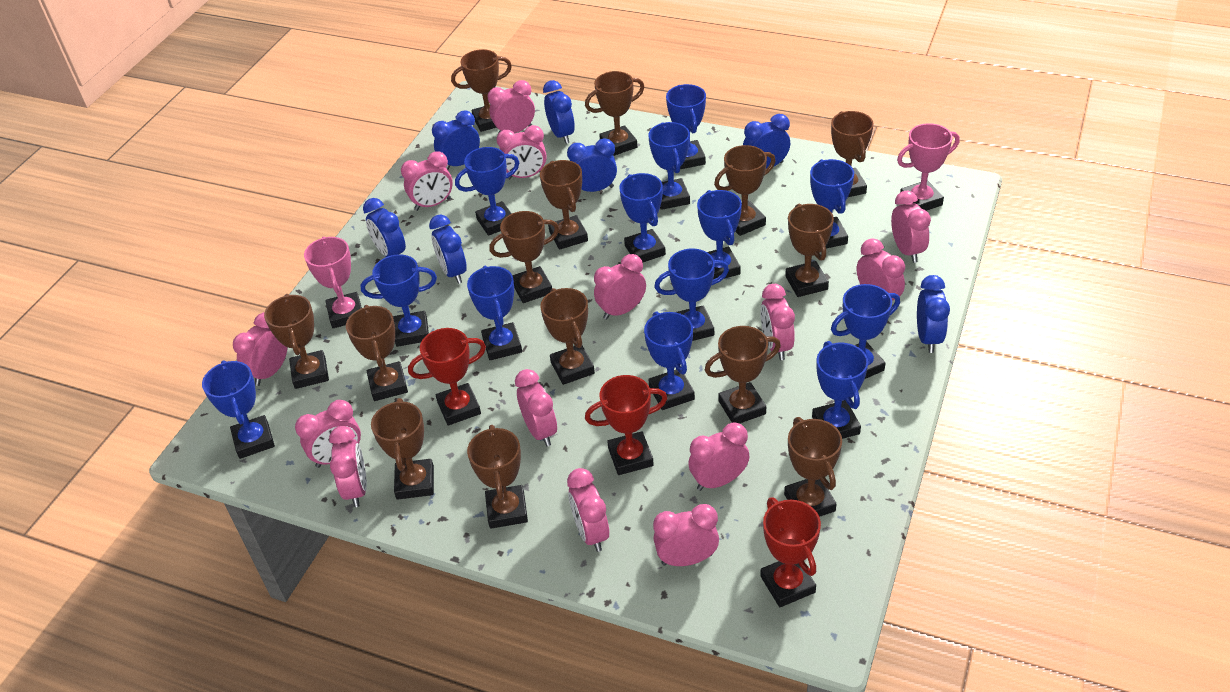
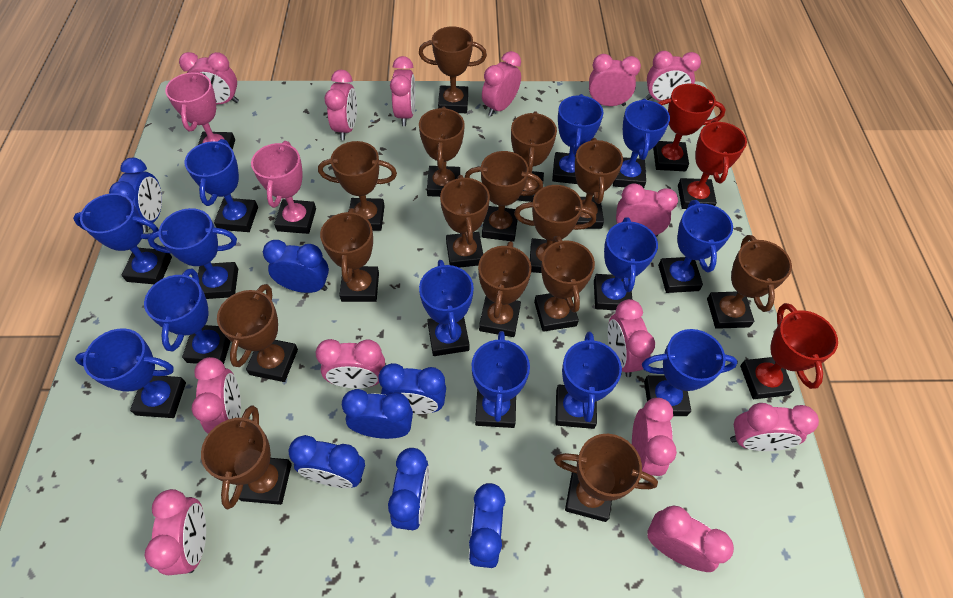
brown trophy: [264,294,329,389] [346,305,408,401] [371,398,434,500] [451,49,512,132] [467,425,528,529] [489,211,559,303] [540,160,588,250] [540,288,595,385] [585,71,644,156] [705,326,781,424] [714,145,775,236] [784,417,842,517] [785,204,834,297] [831,111,874,197] = 14 -> [201,405,292,509] [217,284,298,382] [318,141,397,231] [320,208,379,302] [419,26,487,113] [419,106,465,197] [440,175,490,268] [465,151,543,242] [478,241,532,337] [511,111,557,202] [514,185,596,273] [534,236,595,332] [554,434,658,522] [575,138,623,229] [707,235,792,329] = 15

